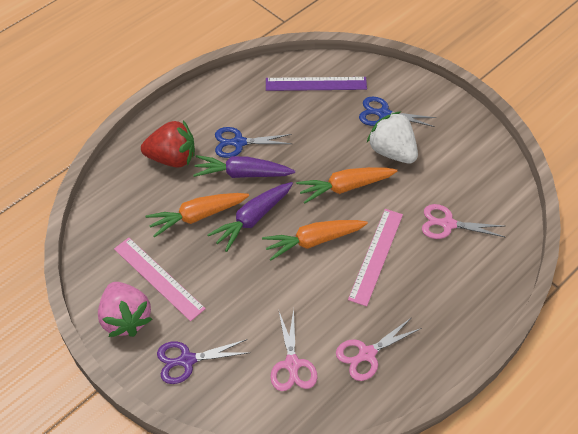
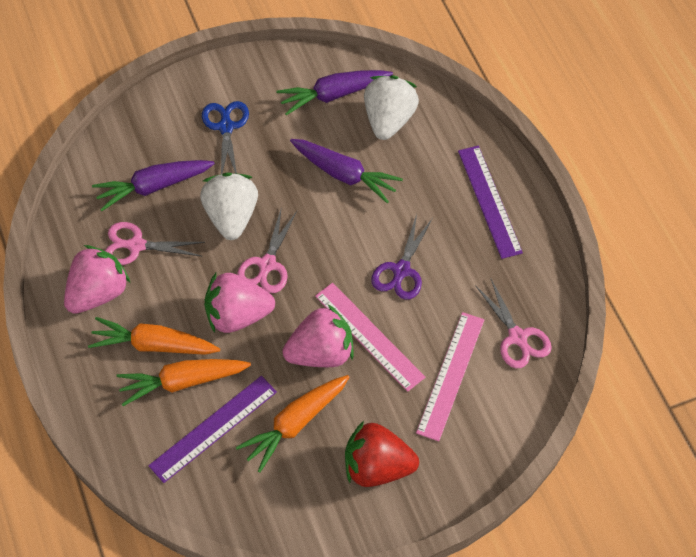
blue scissors: [215,127,292,158] [359,97,436,127] = 2 -> [202,101,249,174] = 1
pink strawberry: [98,282,152,337] = 1 -> [64,245,130,314] [204,273,275,333] [283,305,354,367] = 3
purple carrot: [193,155,295,178] [207,182,293,252] = 2 -> [92,160,215,211] [276,70,393,115] [290,139,403,203] = 3
purple ruler: [266,77,367,91] = 1 -> [148,376,277,483] [458,146,523,259] = 2
white strawberry: [367,111,418,164] = 1 -> [200,173,258,240] [364,75,419,140] = 2

